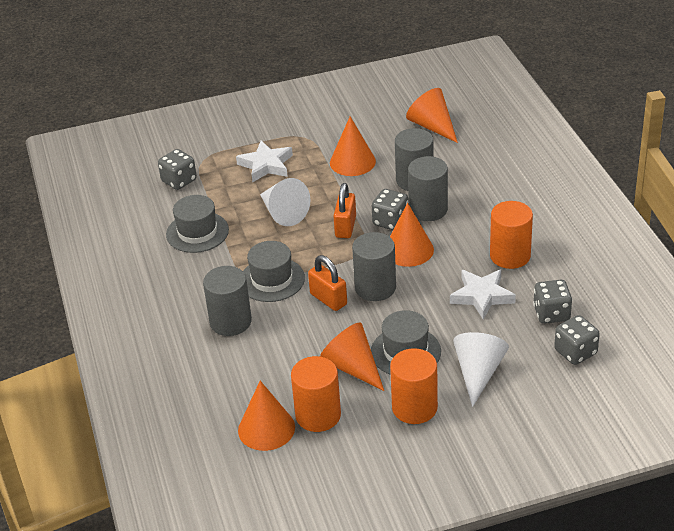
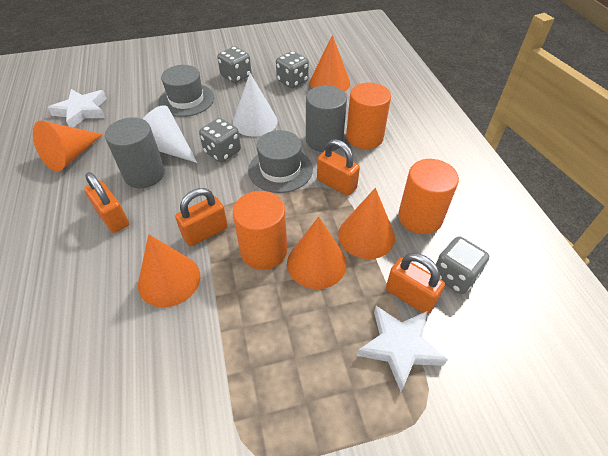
grey cylinder: [203,266,252,336] [352,232,396,301] [395,128,434,191] [408,156,448,221] = 4 -> [105,117,165,188] [306,85,347,152] = 2
grey hat: [166,195,229,253] [243,241,305,302] [371,310,441,375] = 3 -> [158,65,214,117] [248,130,313,193] = 2
orange padlock: [308,255,347,311] [333,183,356,238] = 2 -> [84,172,129,233] [175,188,228,246] [317,139,360,196] [386,253,445,315] = 4

